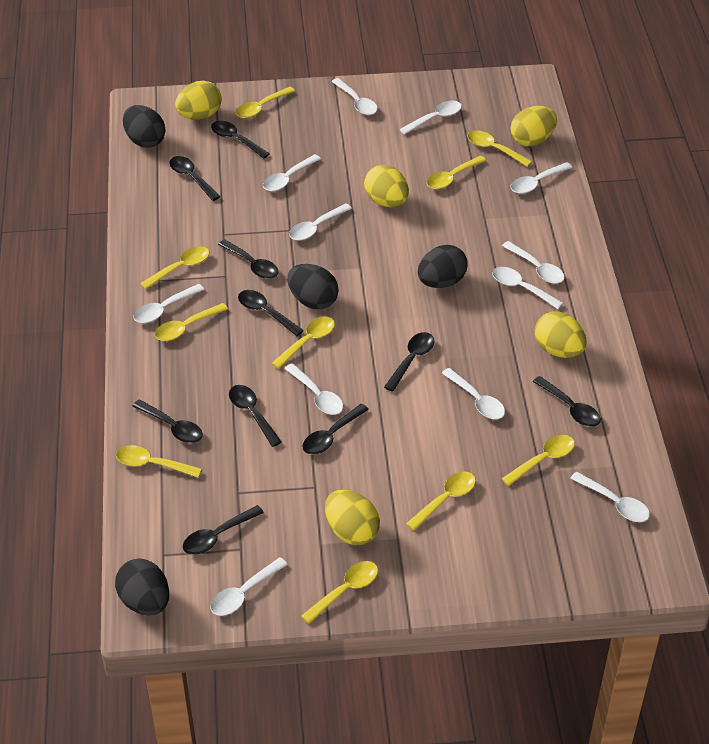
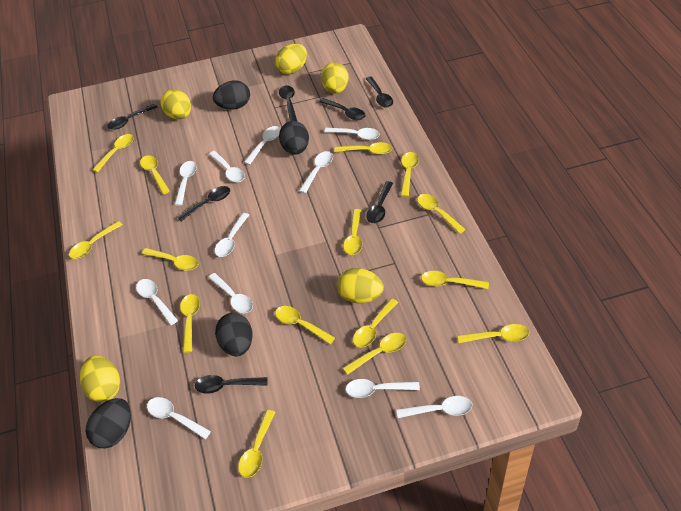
black spoon: [132,400,203,443] [169,156,220,201] [183,505,264,555] [211,121,270,159] [218,239,279,279] [229,385,282,447] [238,290,304,336] [302,404,369,455] [384,332,434,392] [533,376,601,427] = 10 -> [107,104,157,130] [177,186,230,221] [195,375,268,394] [279,85,297,121] [319,98,365,120] [366,76,393,108] [366,181,393,223] = 7
white spoon: [134,284,204,323] [210,557,288,616] [263,154,321,191] [284,363,343,415] [289,203,352,241] [331,78,378,115] [399,101,462,135] [442,368,505,419] [492,267,563,309] [502,241,565,284] [511,162,572,194] [570,471,650,522] = 12 -> [136,279,178,325] [147,397,211,439] [175,161,197,206] [208,273,253,313] [209,151,245,182] [215,213,249,257] [244,126,280,165] [299,151,333,193] [324,128,380,140] [345,379,420,398] [397,396,472,418] = 11
yellow spoon: [116,445,202,478] [140,246,209,289] [155,303,228,341] [236,87,295,118] [271,317,335,369] [301,561,378,624] [406,471,476,531] [427,155,486,189] [467,130,532,167] [501,435,575,486] = 10 -> [69,221,123,259] [93,134,134,173] [140,155,170,194] [142,248,198,271] [180,294,200,353] [238,410,276,478] [275,306,335,344] [334,142,392,155] [343,209,362,255] [343,333,406,375] [353,298,399,347] [401,152,419,197] [417,194,466,234] [421,271,489,289] [458,324,529,343] = 15

